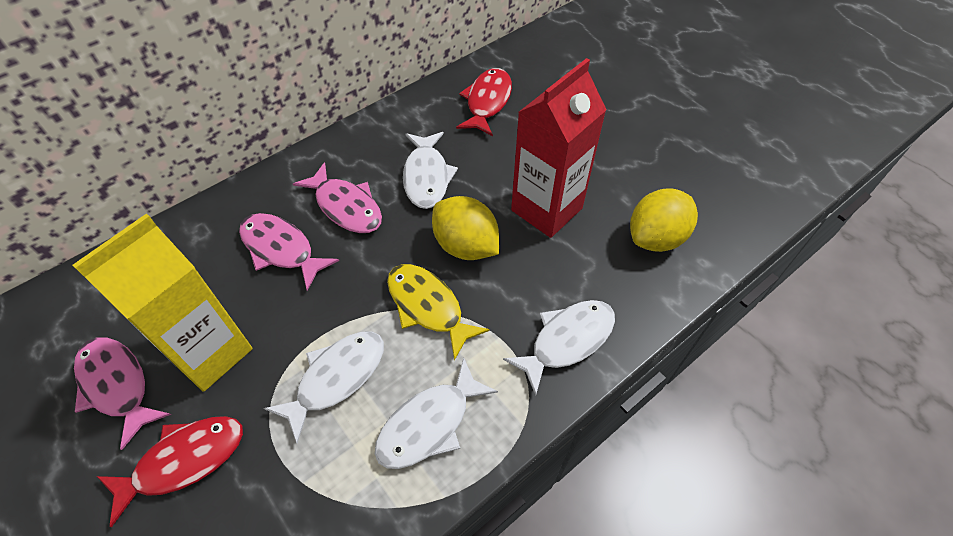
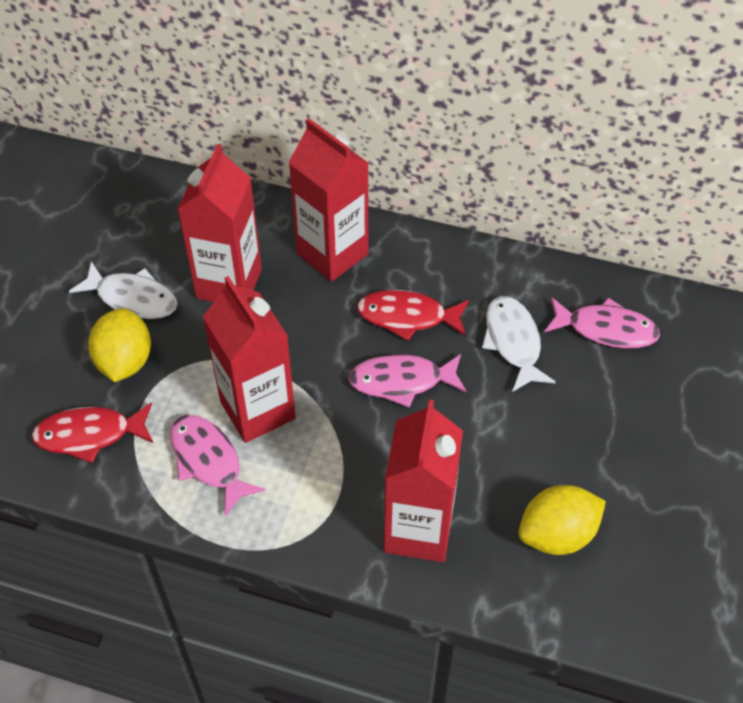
red carton: [511,58,607,238] = 1 -> [178,144,262,302] [203,276,296,443] [288,118,368,282] [384,399,463,562] = 4
white fish: [264,332,384,444] [375,357,498,469] [403,132,458,209] [503,300,615,396] = 4 -> [69,261,178,319] [482,296,556,392] = 2
yellow carton: [73,213,253,392] = 1 -> none = 0
yellow fish: [387,264,490,361] = 1 -> none = 0

